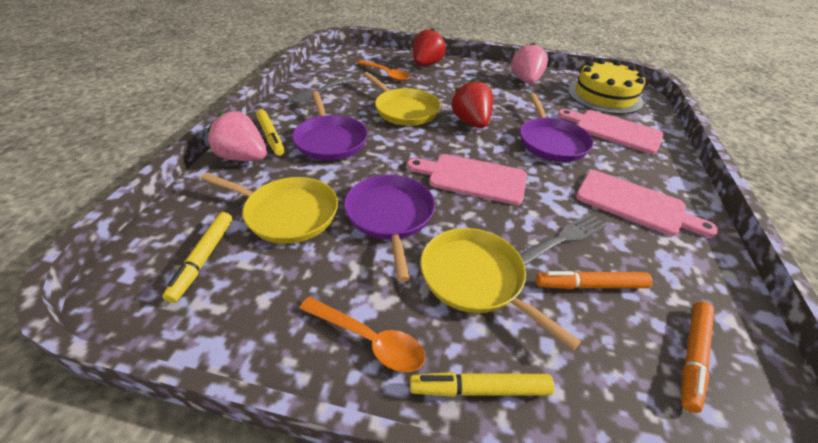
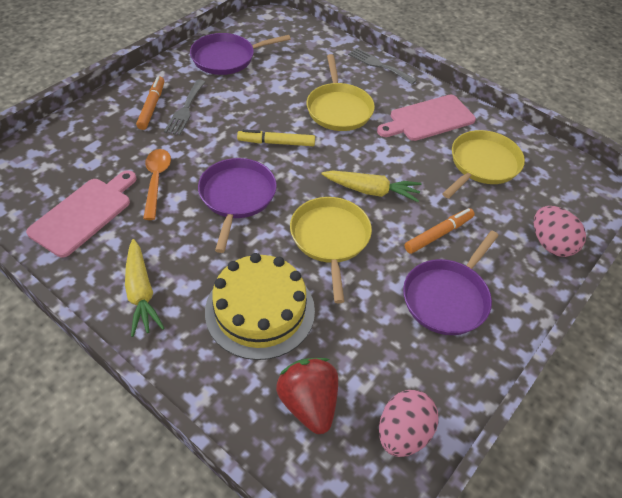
orange spoon: [299,297,425,372] [357,60,410,81] = 2 -> [143,149,171,220] = 1
pink cutting board: [407,154,527,205] [558,109,664,154] [576,170,719,237] = 3 -> [26,170,137,258] [377,95,476,141] = 2
pink egg: none = 0 -> [379,390,438,457] [534,206,586,257] = 2
pink strawberry: [206,111,267,161] [511,43,548,84] = 2 -> none = 0
red strawberry: [413,28,446,66] [451,79,493,128] = 2 -> [276,358,338,434] = 1
yellow carrot: none = 0 -> [125,239,165,337] [322,171,422,202] = 2
yellow marker: [162,212,233,303] [256,110,285,156] [410,372,554,397] = 3 -> [237,129,315,146] = 1

